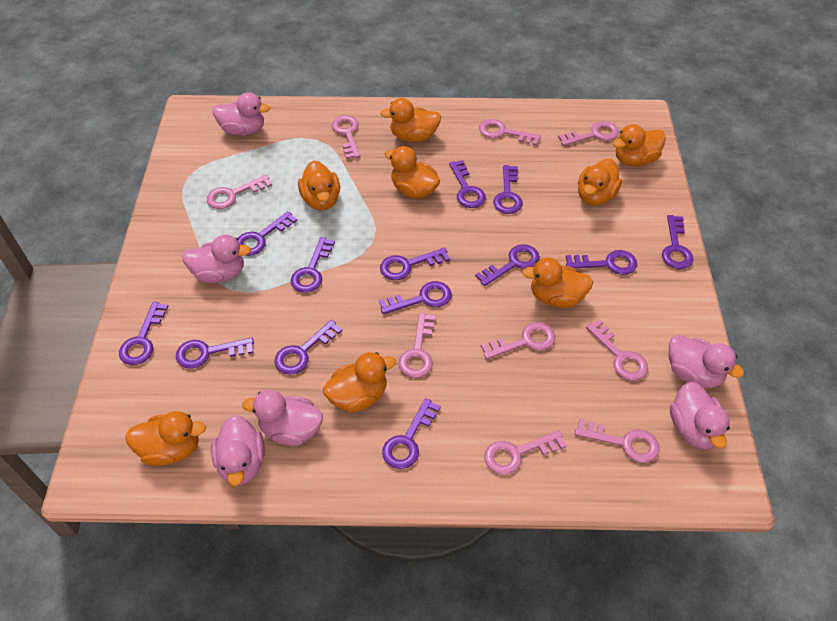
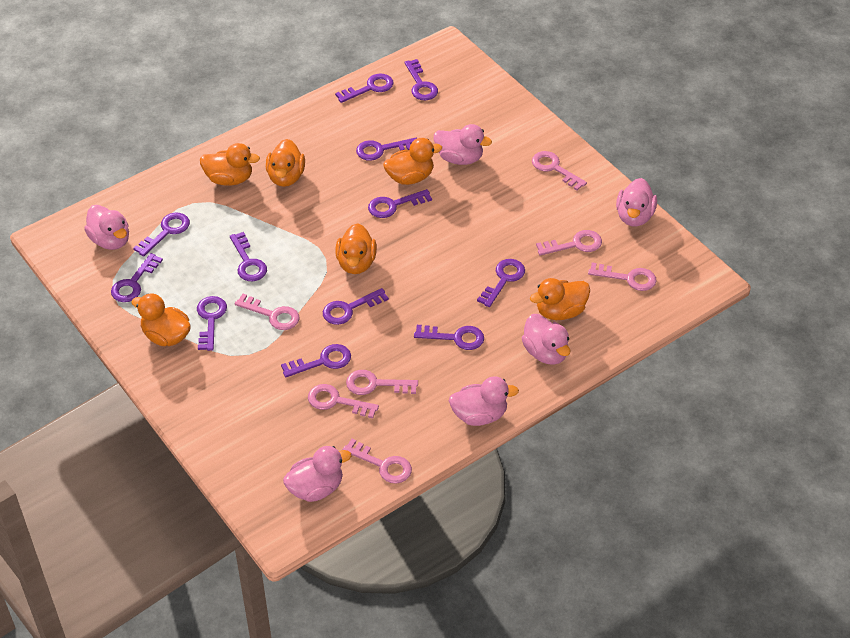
orange duck: [125,411,206,466] [298,160,340,210] [323,352,396,413] [380,98,441,142] [385,146,440,199] [522,258,593,308] [578,159,622,206] [613,124,666,166] = 8 -> [132,293,191,346] [200,143,260,186] [266,139,305,187] [335,223,377,274] [383,138,442,185] [530,278,590,320] = 6
pink key: [207,175,272,209] [332,115,360,159] [399,313,436,378] [479,119,541,146] [481,322,555,359] [485,430,566,475] [558,121,619,146] [575,419,659,463] [586,319,648,381] = 9 -> [235,294,300,330] [308,384,379,418] [343,439,412,484] [346,370,418,395] [532,151,587,190] [536,230,602,256] [588,262,657,291] = 7
purple key: [119,302,168,365] [176,338,254,369] [238,211,297,256] [274,320,342,375] [291,237,335,293] [379,281,452,314] [380,248,450,280] [382,398,441,469] [449,160,486,208] [475,244,540,286] [493,165,523,214] [566,250,637,275] [662,215,694,269] = 13 -> [111,253,163,302] [133,212,190,257] [197,296,227,351] [230,232,267,281] [281,344,351,378] [323,288,389,325] [335,73,393,103] [356,138,417,161] [368,189,432,218] [404,59,438,100] [414,325,484,350] [477,259,525,307] = 12

